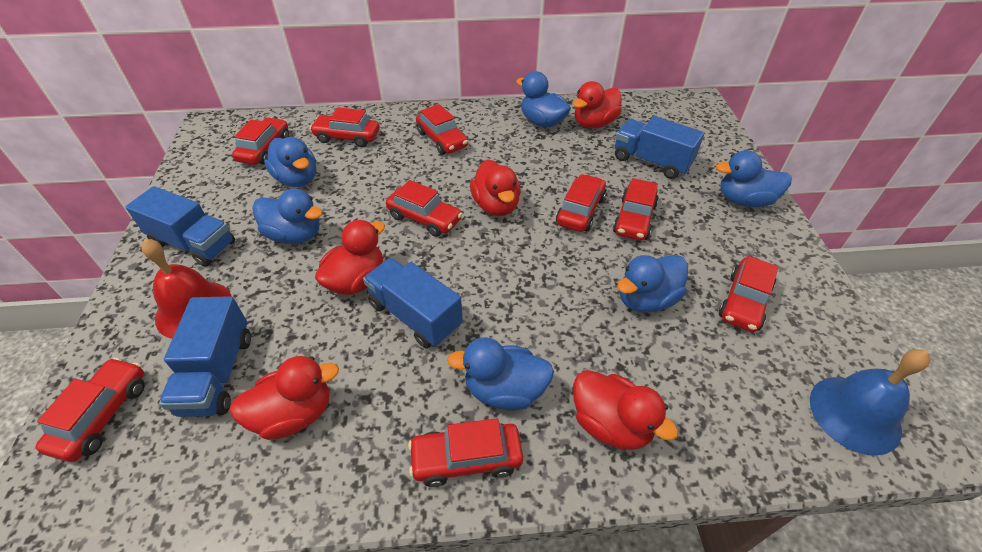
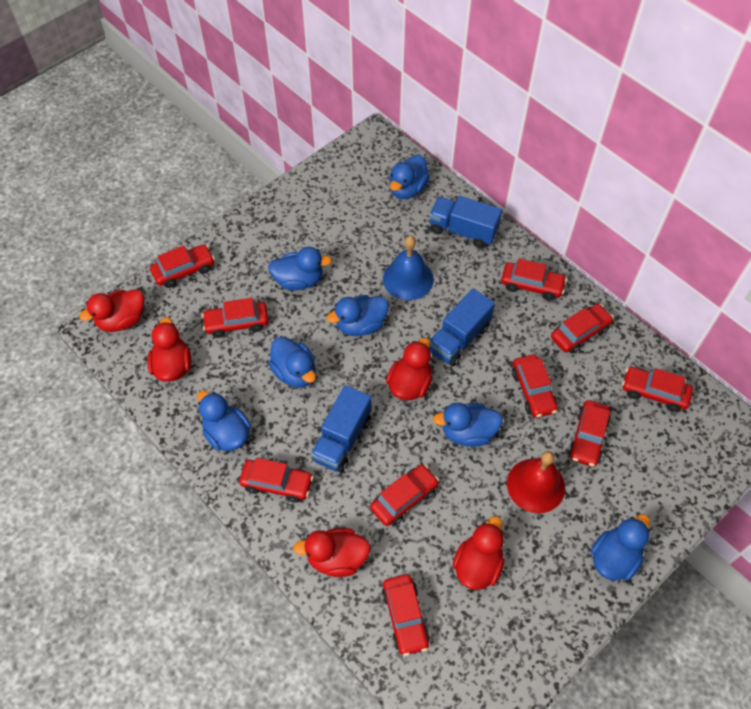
blue duck: [252,189,323,244] [264,137,316,187] [447,337,554,410] [516,71,571,128] [617,255,688,313] [716,150,792,207] = 6 -> [197,390,251,451] [268,247,332,291] [268,337,316,388] [327,295,389,336] [389,155,430,199] [433,403,503,447] [591,514,650,581] = 7
blue truck: [125,186,235,267] [159,296,251,417] [363,258,463,348] [615,116,704,179] = 4 -> [311,385,372,472] [429,196,502,248] [429,288,495,367] = 3
red car: [36,357,145,462] [232,117,289,165] [310,107,380,147] [386,180,462,237] [408,418,523,487] [416,104,468,155] [556,174,606,232] [613,178,659,241] [719,256,778,332] = 9 -> [150,244,215,288] [202,298,269,338] [239,458,314,503] [370,464,439,526] [382,574,430,656] [501,259,567,301] [512,355,558,418] [551,304,614,353] [568,400,611,467] [622,367,693,412] = 10

